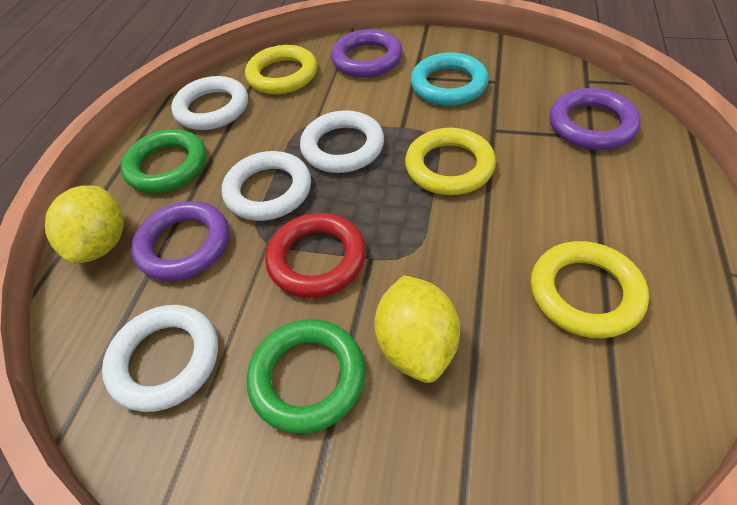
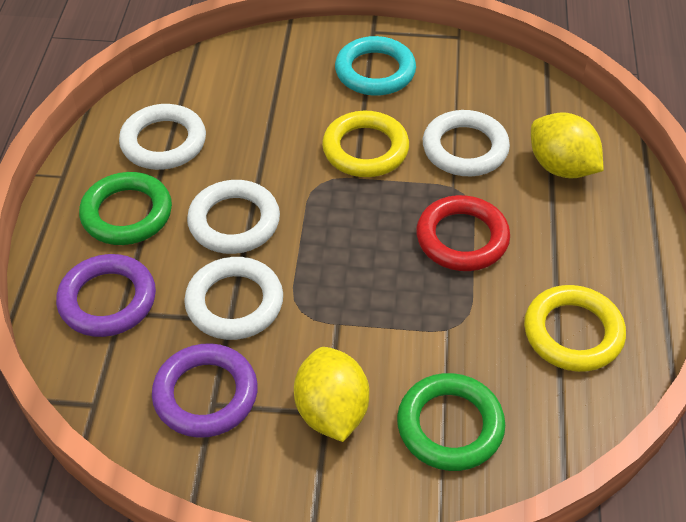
purple ring: [131,201,229,281] [331,29,403,77] [549,88,641,150] = 3 -> [56,254,156,337] [152,343,258,438] = 2
yellow ring: [245,45,317,94] [405,128,496,195] [531,241,649,338] = 3 -> [322,111,409,177] [524,285,626,372] = 2

